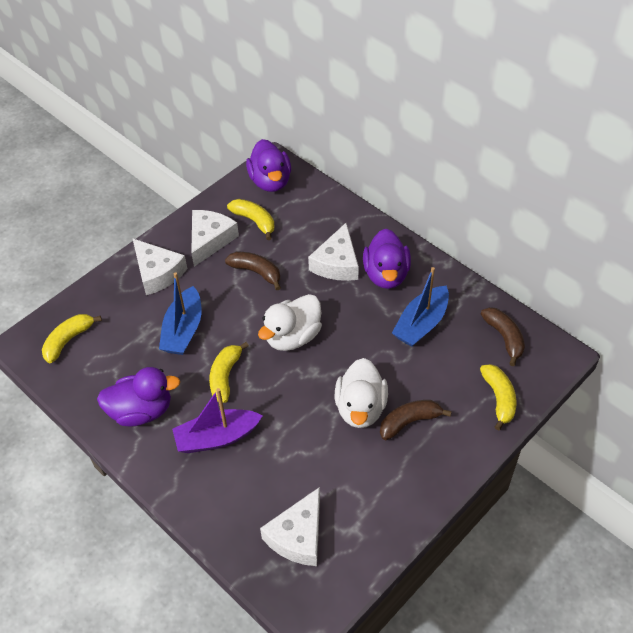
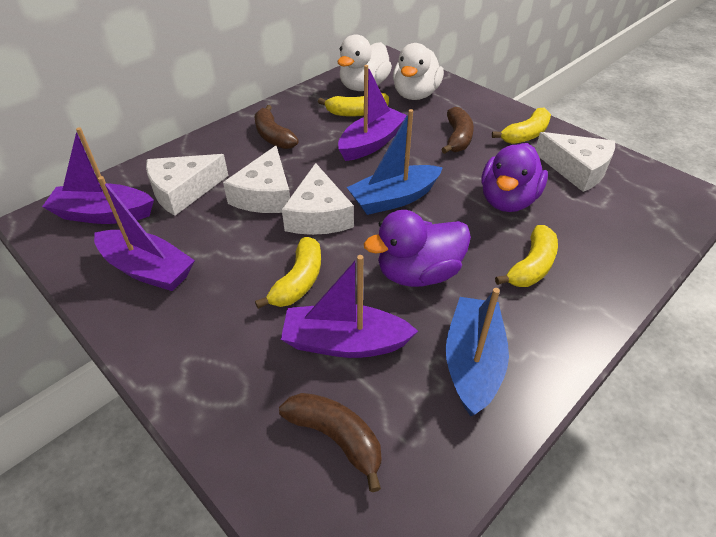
purple boat: [172,388,263,453] = 1 -> [42,127,154,224] [94,176,195,291] [281,255,418,358] [338,65,408,161] = 4
purple duck: [97,367,181,427] [246,139,291,192] [363,229,411,289] = 3 -> [364,210,471,287] [481,143,548,212] = 2

